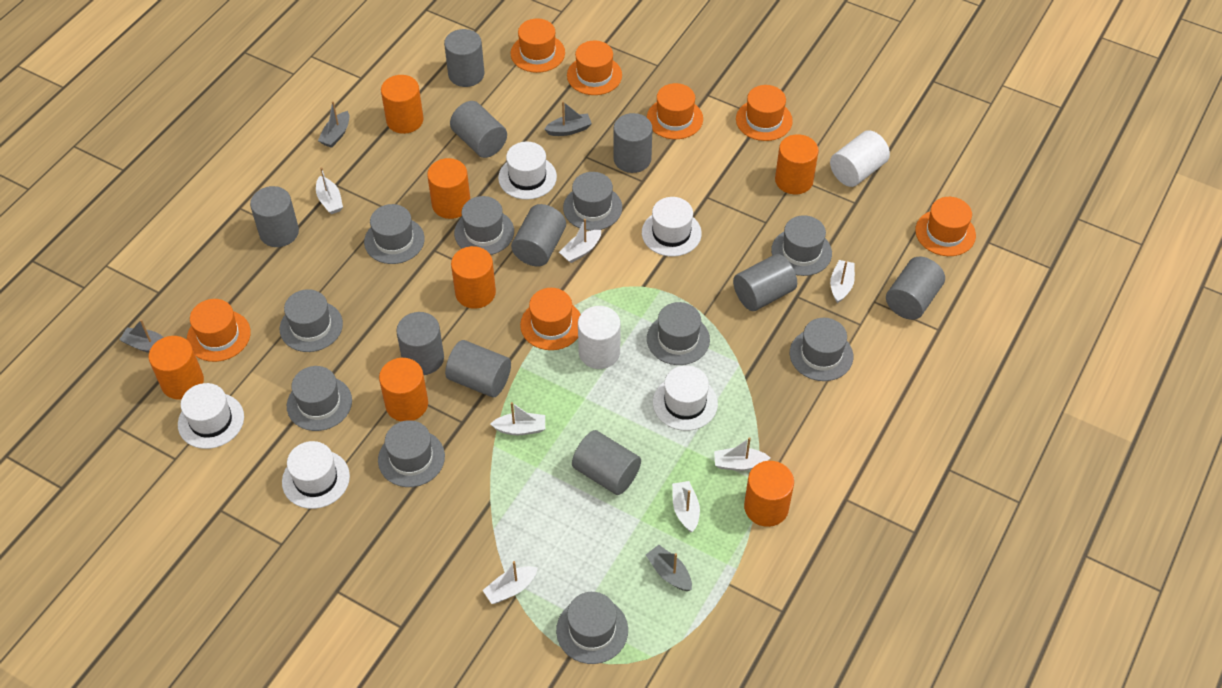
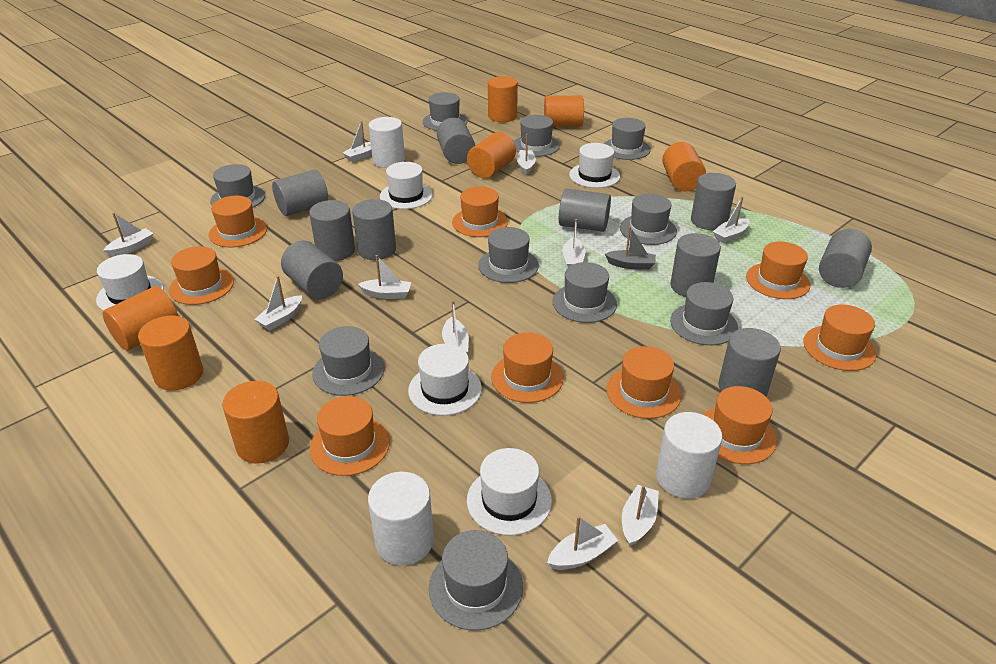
grey boat: [119,319,164,353] [318,101,349,148] [544,101,592,136] [646,545,692,591] = 4 -> [605,226,656,270] = 1
orange hat: [187,299,251,362] [511,18,565,73] [520,288,581,350] [567,40,622,95] [647,83,703,139] [736,85,793,141] [915,197,976,256] = 7 -> [169,246,234,305] [209,196,267,247] [310,396,390,476] [452,187,508,237] [491,332,563,403] [607,346,681,419] [703,386,777,464] [746,242,811,299] [803,304,876,371] = 9
white boat: [316,167,343,214] [483,561,538,604] [491,402,545,435] [559,219,601,263] [672,481,700,532] [714,437,770,471] [830,260,855,303] = 7 -> [103,213,153,257] [254,276,302,330] [343,121,372,162] [358,255,411,299] [442,300,469,353] [517,134,536,175] [547,516,618,570] [563,219,585,267] [622,485,659,546] [713,197,750,243] = 10
white cylinder: [578,306,621,369] [830,130,890,187] = 2 -> [368,472,434,565] [369,117,405,168] [656,412,722,499] = 3

